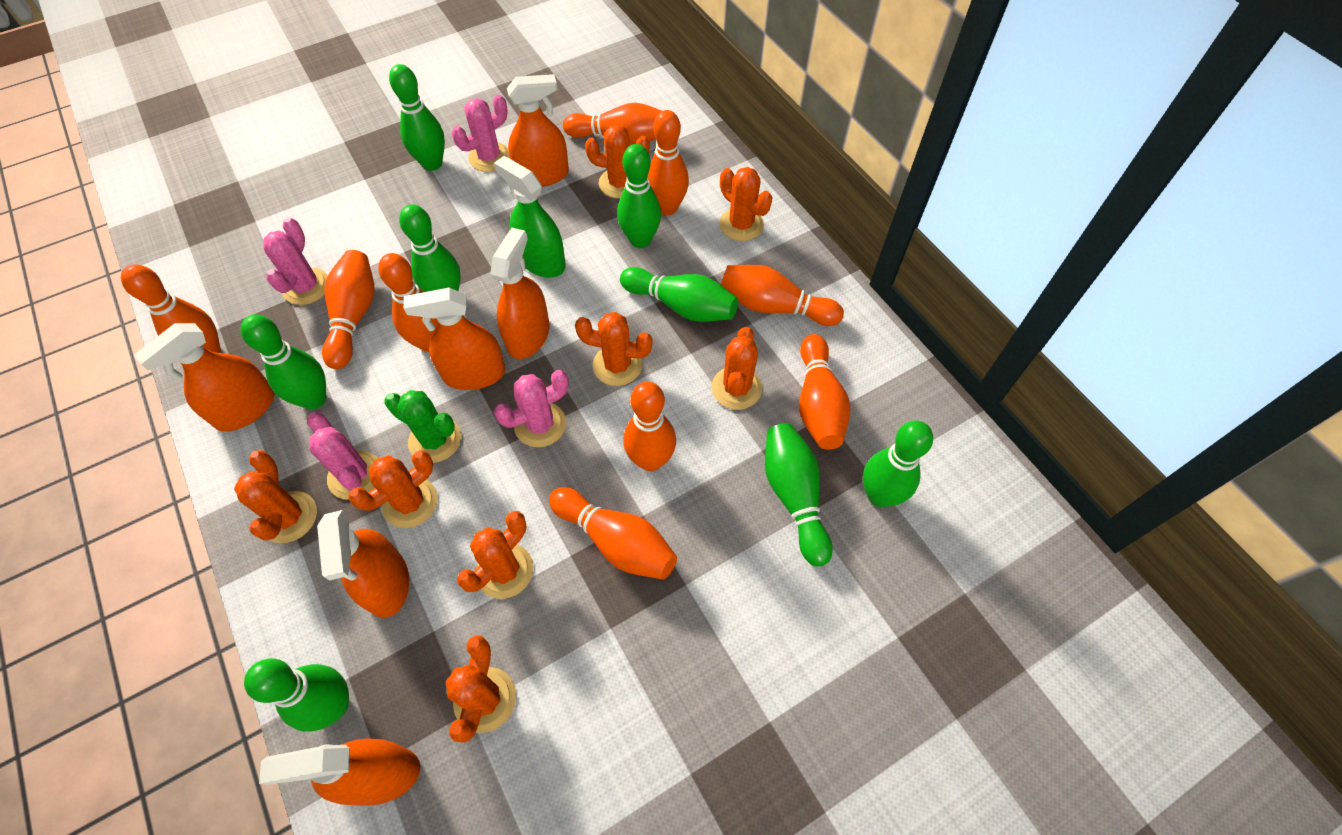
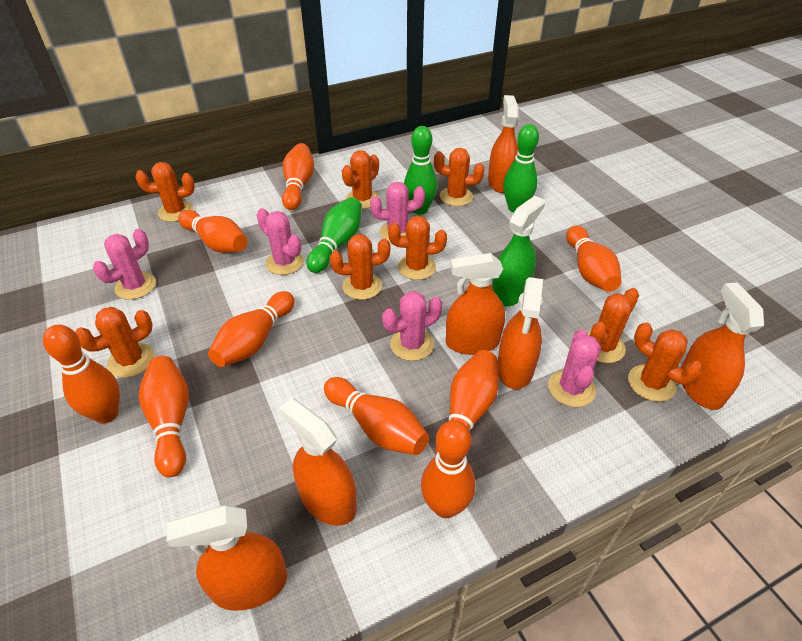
green bowling pin: [240,315,326,409] [244,658,349,732] [389,64,445,171] [399,204,461,292] [617,144,661,248] [620,267,738,322] [765,423,833,566] [863,421,933,507] = 8 -> [307,197,362,273] [404,126,437,214] [503,124,539,212] = 3
green cactus: [384,390,461,463] = 1 -> none = 0
pink cactus: [263,217,328,305] [307,412,378,500] [452,95,510,172] [493,370,569,447] = 4 -> [93,229,156,300] [257,208,304,275] [370,182,425,242] [382,291,442,361] [548,329,601,407] = 5

